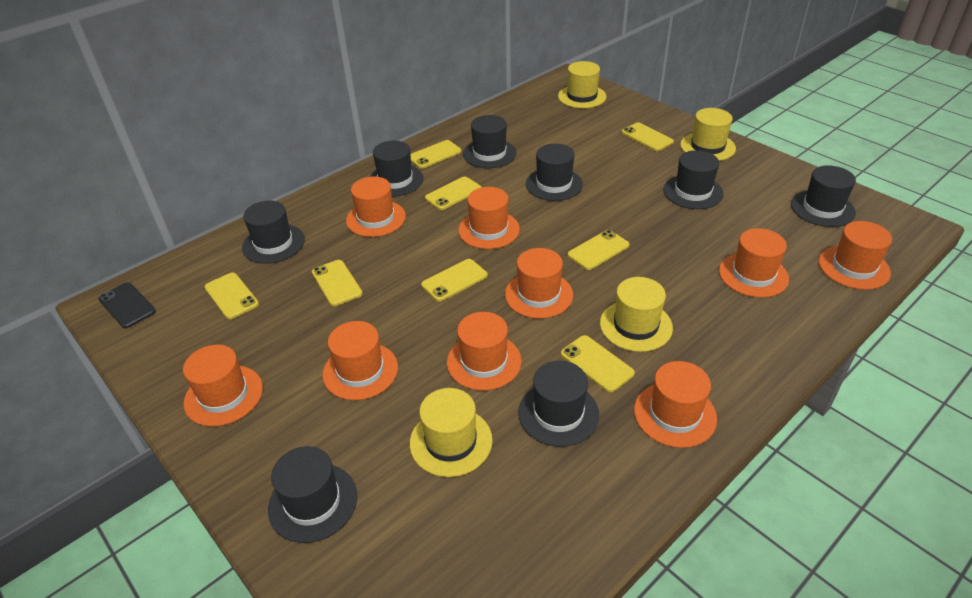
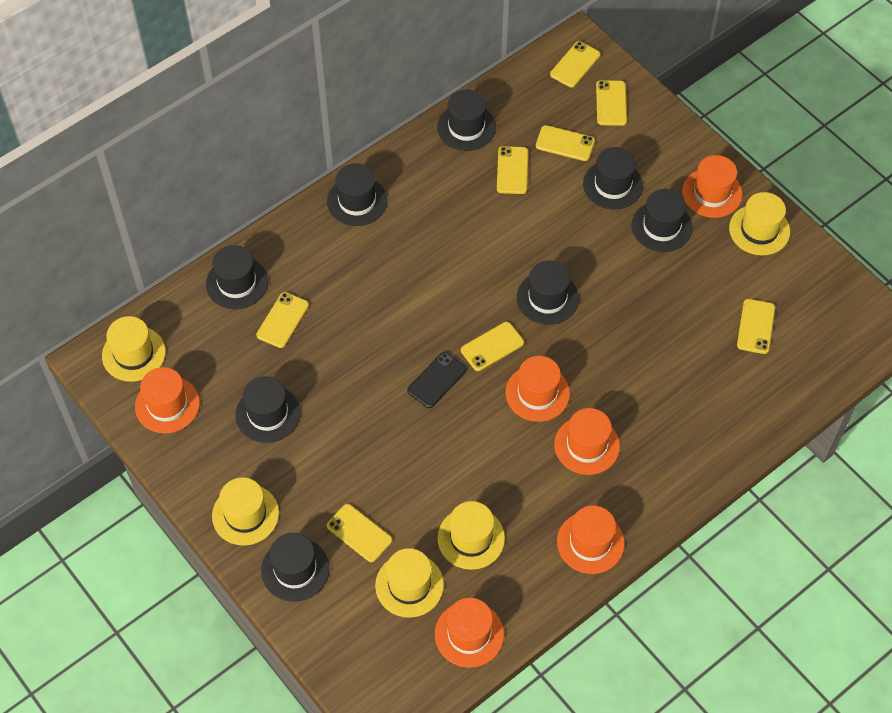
orange hat: [183,345,263,427] [323,321,398,400] [346,177,406,237] [447,312,522,391] [458,187,520,249] [505,248,573,319] [634,361,717,448] [719,228,789,298] [819,221,892,290] = 9 -> [135,367,200,433] [435,598,504,668] [505,356,570,422] [554,408,620,475] [557,506,625,574] [682,155,743,218] = 6
yellow hat: [410,388,492,477] [558,61,606,108] [600,277,673,352] [680,108,736,161] = 4 -> [102,316,166,382] [212,477,279,545] [375,548,444,618] [437,501,505,570] [729,192,790,255] = 5

